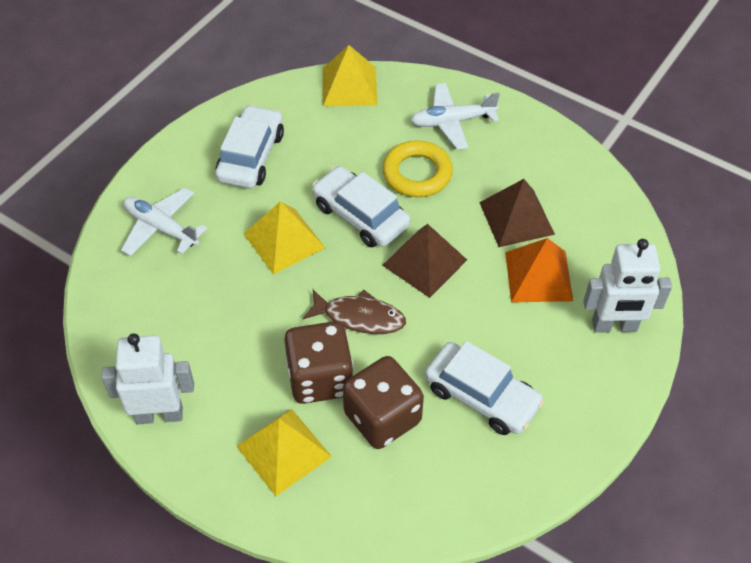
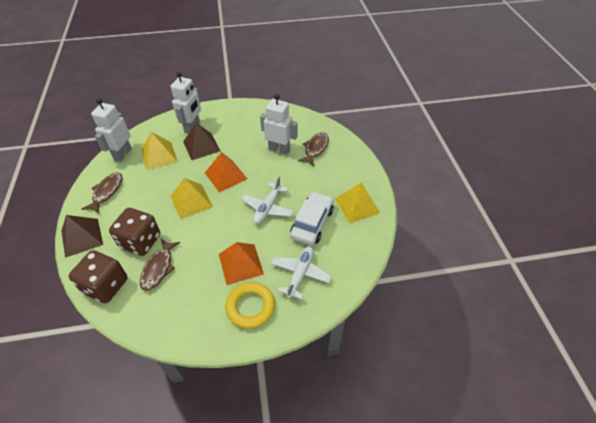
brown fish: [303,290,406,334] = 1 -> [82,173,122,213] [140,239,180,291] [298,132,329,166] = 3
orange pyramid: [505,238,573,302] = 1 -> [205,152,247,192] [219,242,264,285] = 2
white car: [215,105,284,188] [312,166,410,247] [425,341,544,435] = 3 -> [290,191,334,245] = 1
white robot: [101,333,194,424] [584,239,672,333] = 2 -> [91,98,132,162] [171,72,201,134] [260,94,298,155] = 3

